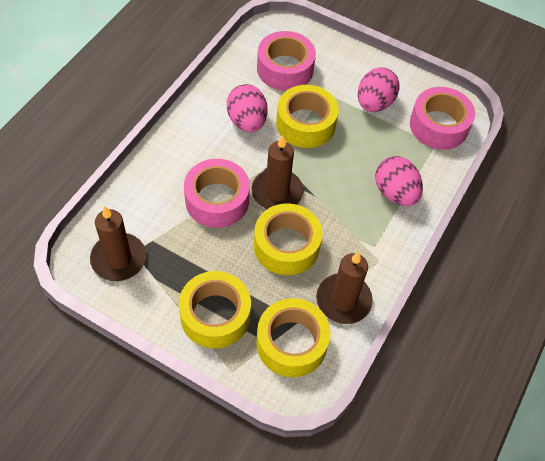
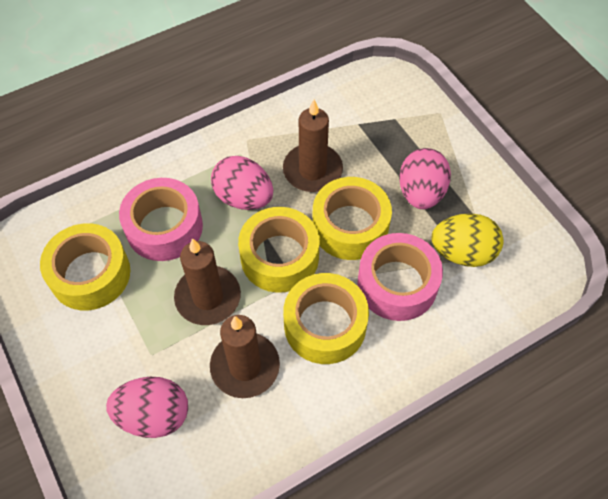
pink tape: [184,159,250,228] [257,31,316,91] [410,87,475,150] = 3 -> [119,178,203,261] [357,233,443,321] = 2
yellow egg: none = 0 -> [431,213,504,267] = 1

